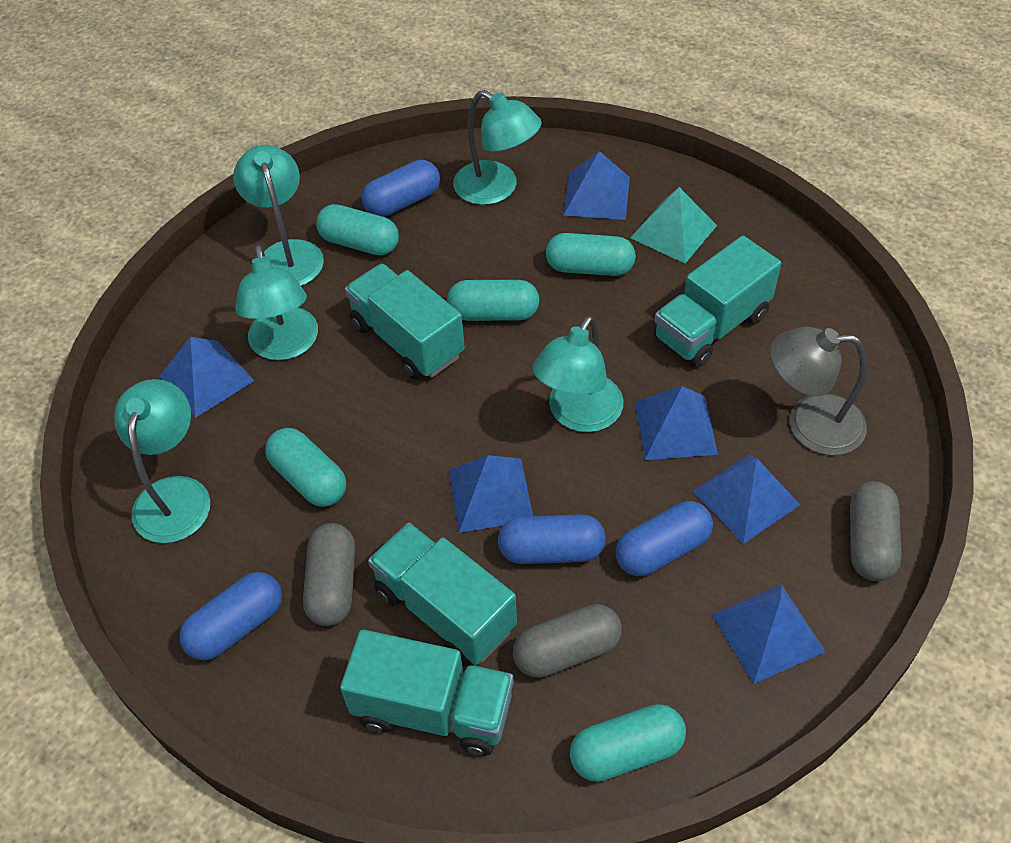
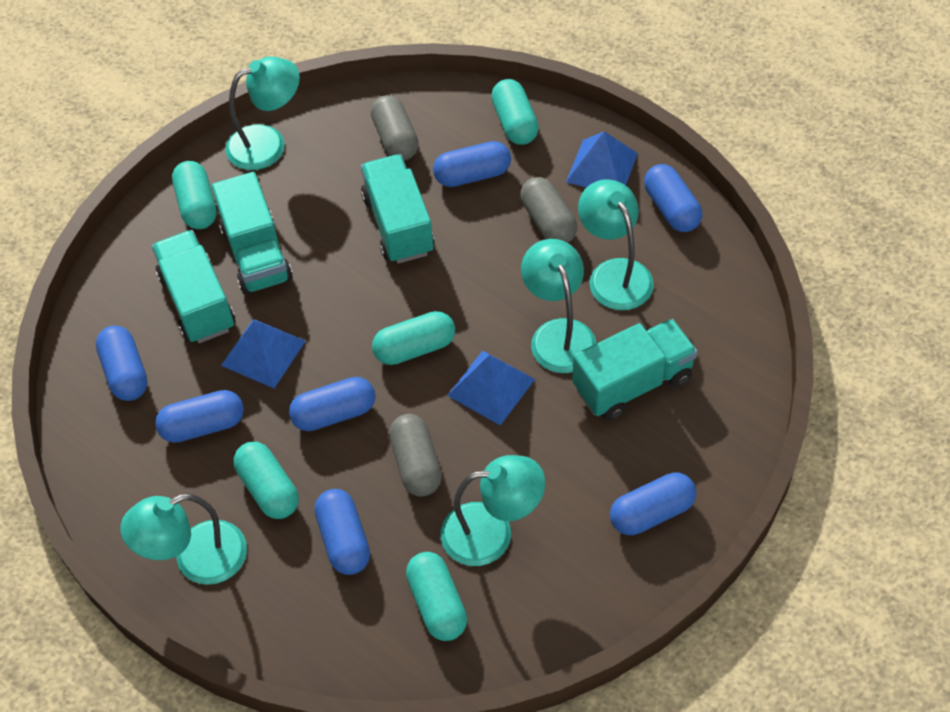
blue capsule: [179,572,282,661] [362,160,440,217] [498,514,606,564] [615,501,713,576] = 4 -> [96,326,148,401] [155,390,244,443] [289,377,376,431] [315,489,370,575] [433,141,511,187] [610,472,696,535] [644,164,703,232] = 7
blue pyramid: [159,337,255,418] [449,455,533,533] [563,151,630,220] [635,386,718,460] [693,454,800,544] [712,584,826,684] = 6 -> [221,319,306,388] [447,350,535,425] [566,131,638,187] = 3
grey lamp: [770,327,867,455] = 1 -> none = 0
turquoise pyramid: [630,187,717,264] = 1 -> none = 0

